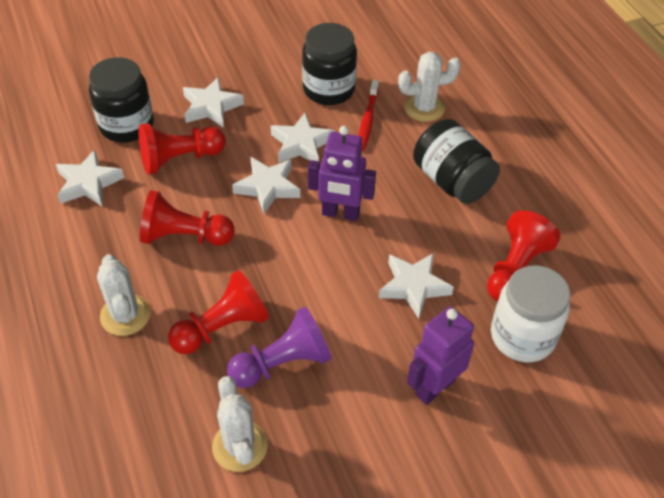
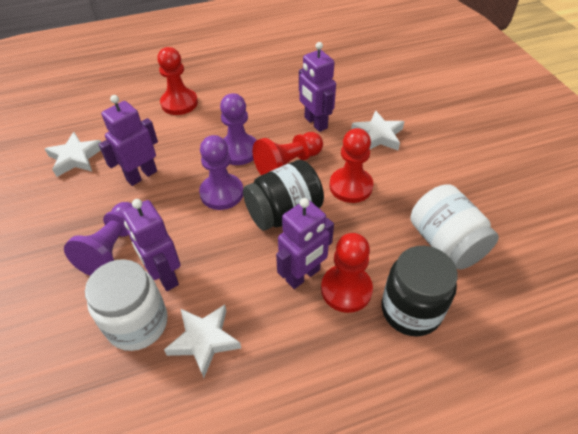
black jar: [89,57,154,143] [302,23,357,105] [413,119,500,204] = 3 -> [243,160,324,231] [382,246,458,337] = 2
purple pawn: [227,306,332,388] = 1 -> [64,202,133,276] [199,135,243,210] [220,93,257,165] = 3
purple robot: [308,126,376,221] [407,306,474,405] = 2 -> [98,95,158,186] [122,199,180,291] [276,198,334,289] [299,42,336,132] = 4
red toothbrush: [359,80,379,151] = 1 -> none = 0
white cactus: [97,254,151,336] [212,376,268,472] [398,52,461,122] = 3 -> none = 0
white jar: [491,265,571,362] = 1 -> [85,259,167,351] [411,184,499,270] = 2
white star: [56,150,124,206] [183,77,244,128] [232,157,300,214] [271,113,335,163] [379,253,454,319] = 5 -> [45,132,101,177] [164,305,241,378] [351,110,405,150] = 3

